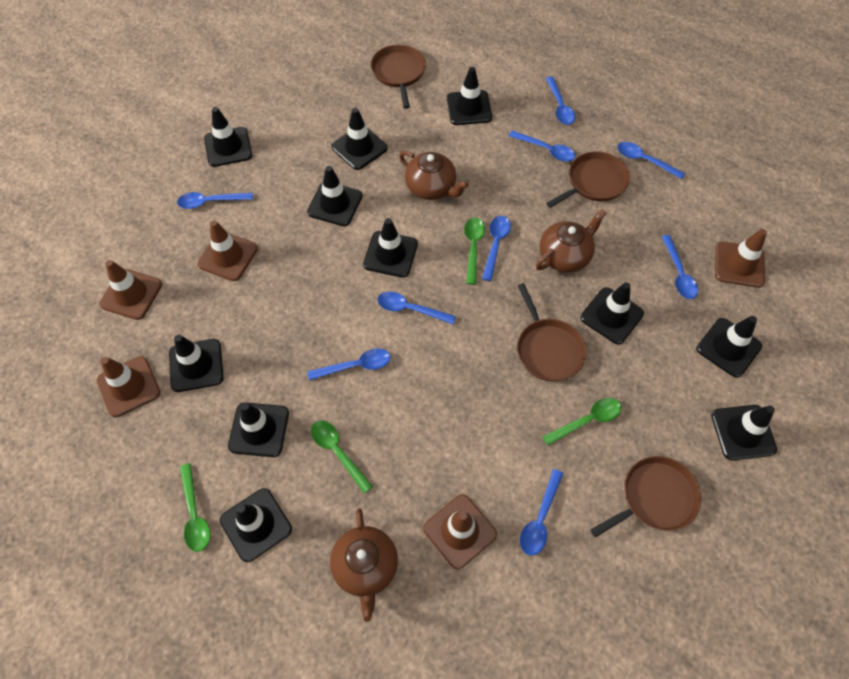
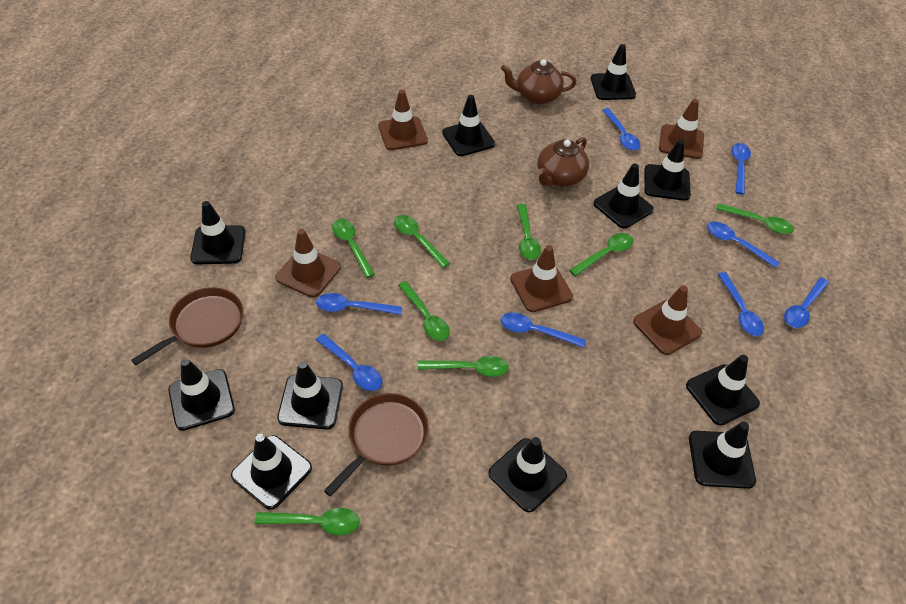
blue spoon: [177,192,253,209] [307,348,390,381] [377,291,456,324] [482,216,511,281] [509,131,576,162] [520,469,564,556] [545,76,575,125] [617,142,685,179] [662,235,698,299] = 9 -> [316,293,402,315] [316,334,383,391] [501,313,586,348] [602,108,640,151] [707,222,780,268] [718,272,764,336] [731,143,751,195] [784,278,829,328] = 8
brown pan: [371,45,426,109] [517,283,586,381] [546,151,630,208] [590,456,701,537] = 4 -> [131,287,243,365] [324,393,429,497] = 2
brown teapot: [330,508,398,622] [399,151,469,200] [536,209,607,272] = 3 -> [501,59,576,104] [538,137,589,186] = 2
green spoon: [180,463,210,552] [311,420,373,494] [464,218,485,285] [542,398,622,446] = 4 -> [254,508,360,535] [332,219,375,278] [394,215,450,268] [398,281,450,341] [418,356,509,377] [517,204,541,260] [569,233,633,276] [716,203,794,234] = 8

